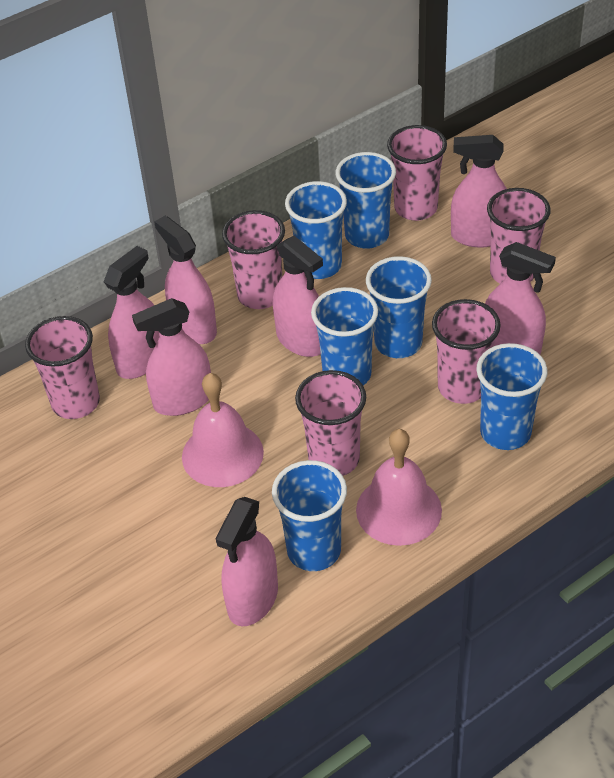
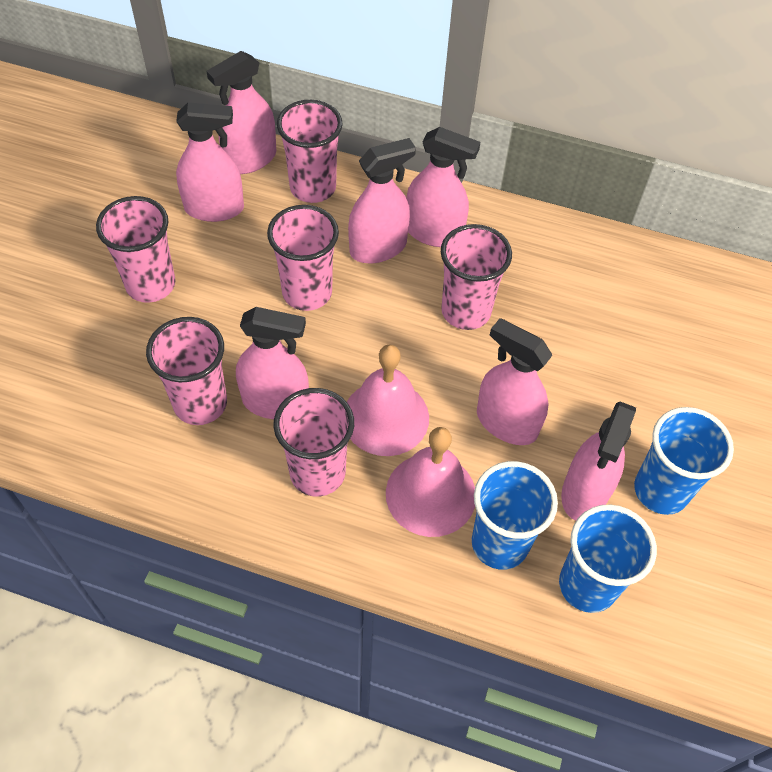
blue cup: [272,460,347,571] [285,181,347,279] [311,287,378,385] [336,152,396,249] [366,256,432,358] [476,343,547,450] = 6 -> [472,461,558,570] [559,504,657,613] [634,407,734,515] = 3

